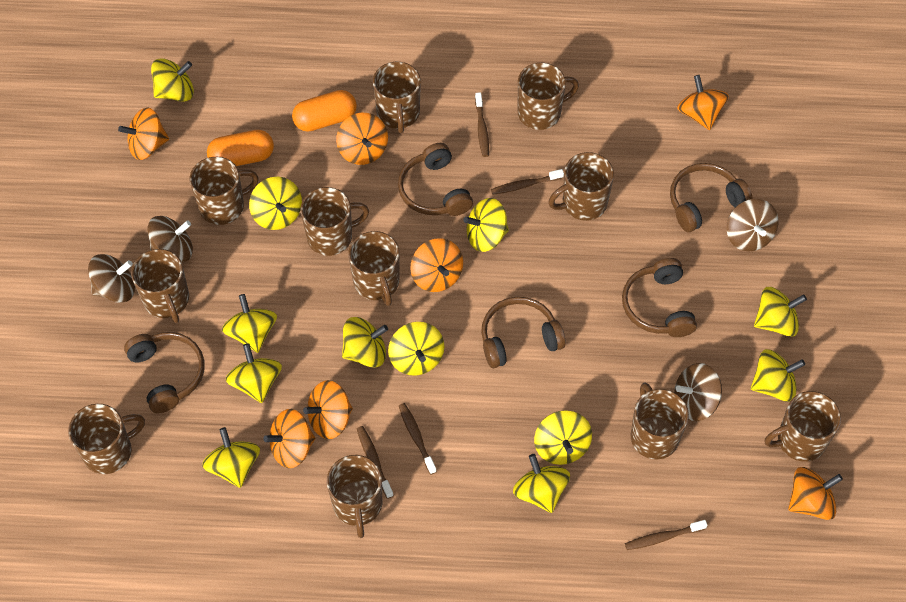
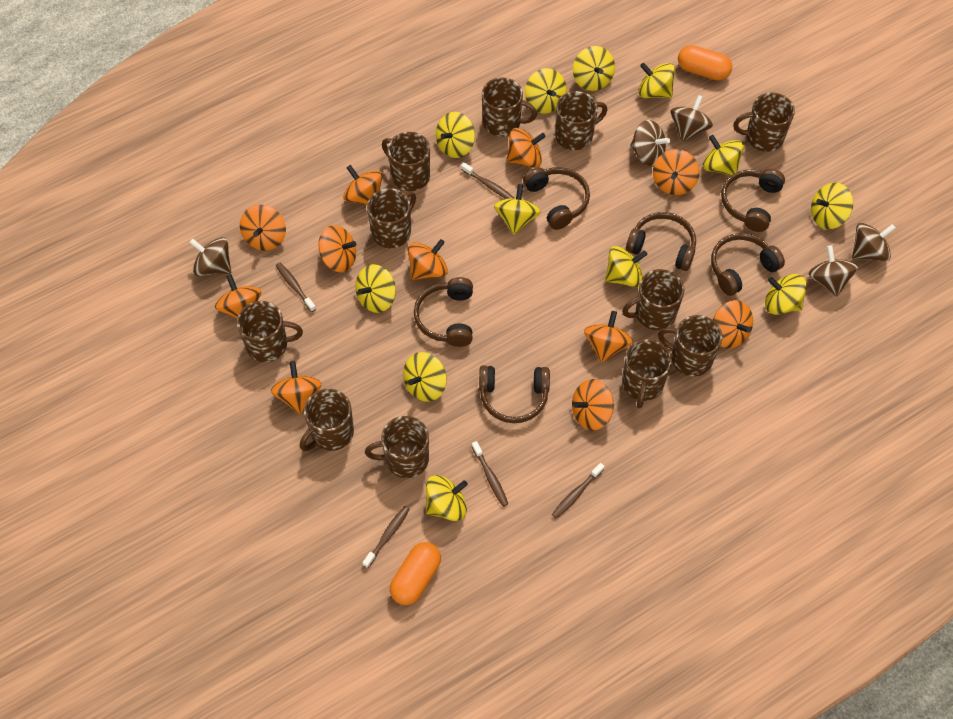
brown headphones: [124,332,205,413] [398,143,473,216] [481,297,566,368] [622,258,697,337] [670,163,753,232] = 5 -> [414,277,473,347] [479,365,550,423] [523,167,590,230] [626,212,696,271] [711,233,785,296] [721,169,785,232] = 6
brown spinning top: [88,254,135,303] [148,216,193,262] [674,363,722,421] [727,199,778,252] = 4 -> [189,237,231,276] [630,120,670,166] [671,95,713,142] [809,246,858,297] [852,223,895,261] = 5
orange spinning top: [118,108,169,160] [263,409,315,468] [303,380,353,439] [336,113,388,165] [411,238,463,292] [677,75,729,130] [788,467,843,520] = 7 -> [215,274,261,319] [240,205,286,251] [271,361,322,415] [318,225,356,272] [343,165,382,205] [408,239,448,280] [506,128,546,168] [572,379,614,430] [584,311,633,363] [653,149,700,195] [713,300,753,348] = 11

